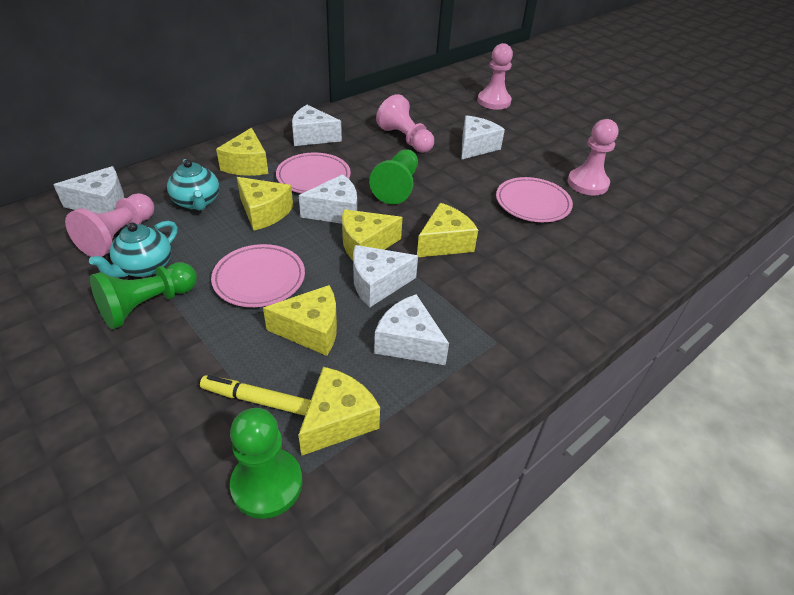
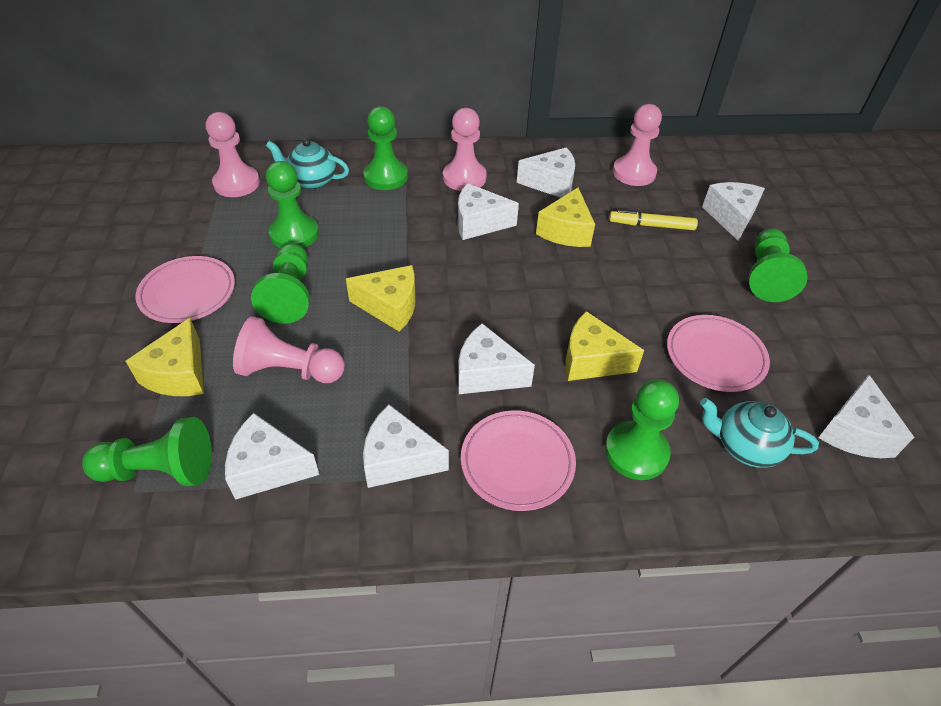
green pawn: [90,262,197,329] [230,408,303,519] [369,149,418,204] = 3 -> [82,417,212,486] [251,243,310,324] [266,161,319,248] [363,106,408,190] [605,379,679,480] [749,228,808,302] = 6
white cheese: [53,166,124,213] [292,105,342,146] [299,174,357,224] [353,245,418,307] [374,294,449,365] [461,115,505,160] = 6 -> [225,413,319,500] [363,404,449,488] [458,183,519,240] [458,323,535,394] [517,147,575,198] [702,182,765,241] [819,374,914,458] = 7
yellow cheese: [216,128,268,176] [237,177,293,231] [263,285,337,356] [299,367,380,456] [342,209,403,260] [417,203,478,257] = 6 -> [126,318,204,396] [346,265,416,332] [536,187,595,247] [565,311,644,381] = 4

